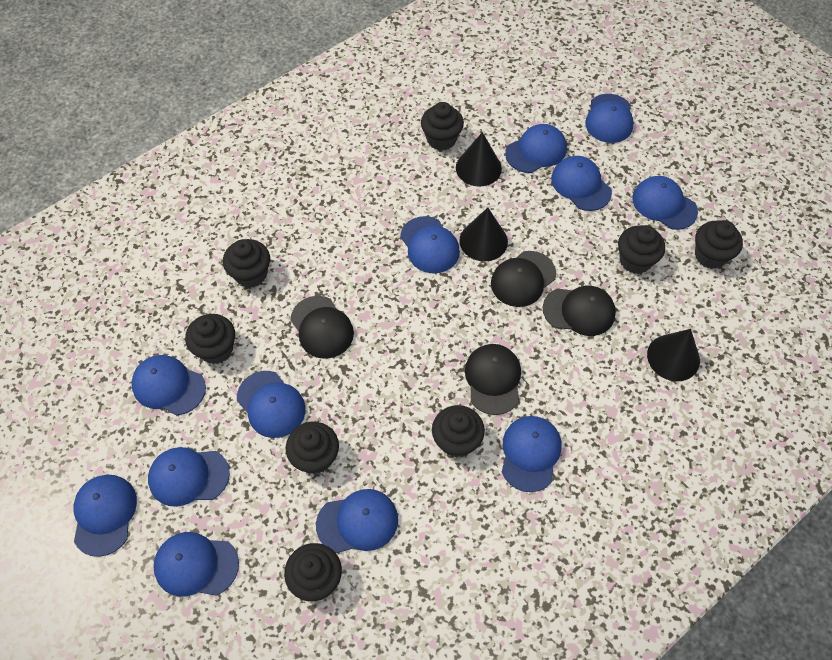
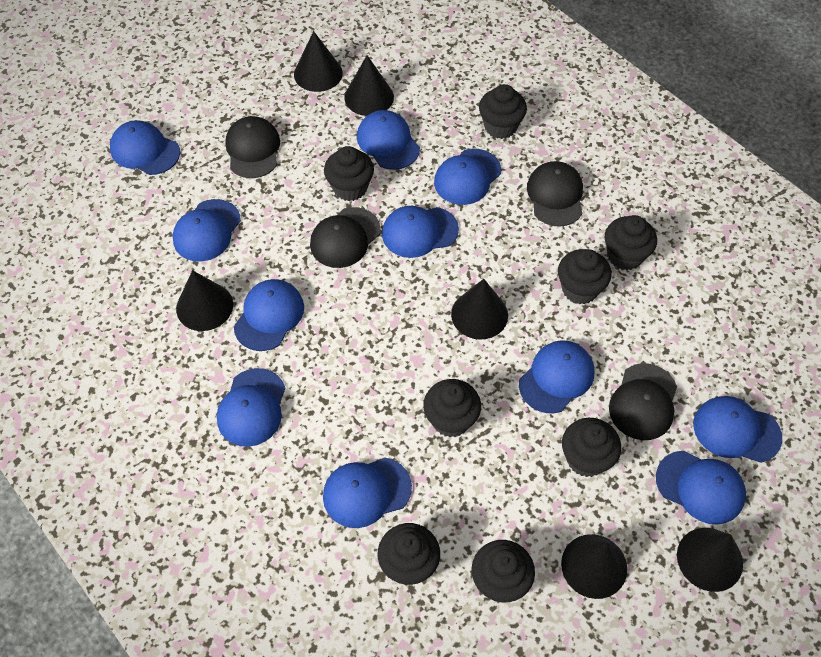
black cone: [456,132,502,187] [459,208,508,261] [647,329,700,381] = 3 -> [176,270,233,331] [294,31,343,92] [344,55,394,116] [451,279,508,340] [561,534,627,599] [677,528,743,592] = 6
blue cap: [73,475,137,557] [131,355,206,415] [148,447,230,507] [153,532,239,597] [237,371,306,438] [316,489,398,553] [400,216,460,273] [502,416,561,492] [505,124,567,173] [551,156,612,211] [585,94,634,143] [632,176,698,230] = 12 -> [110,120,180,175] [173,199,241,262] [217,368,285,447] [234,279,304,351] [323,458,412,528] [357,110,420,170] [382,206,459,258] [434,149,501,205] [519,340,594,413] [656,451,746,525] [693,396,782,463] = 11

